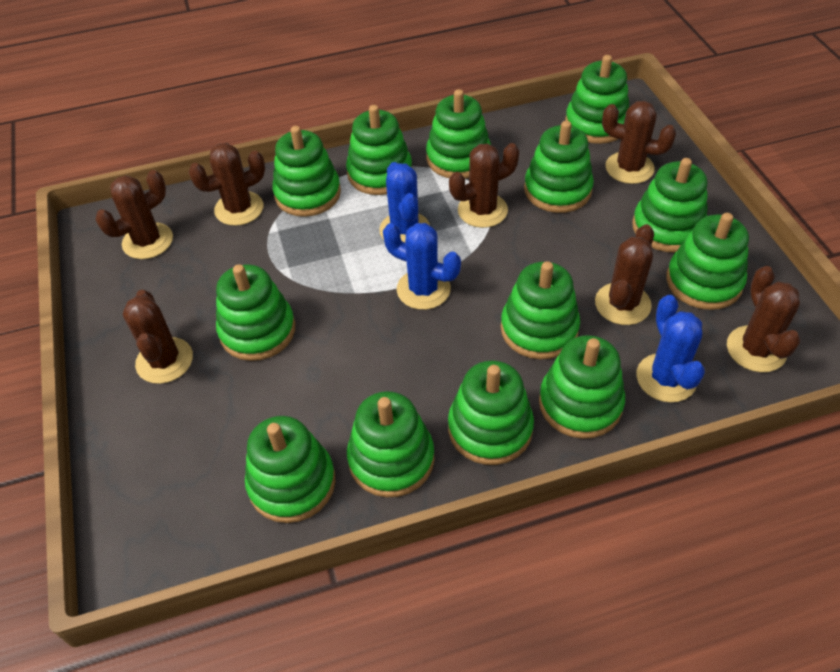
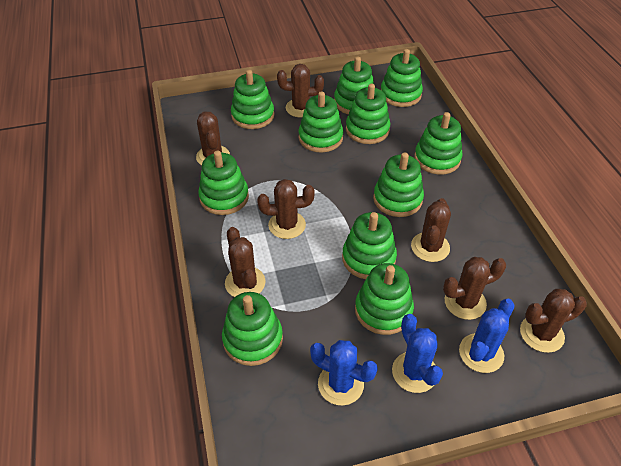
green stacking toy: [216,264,295,361] [245,416,336,523] [272,126,341,217] [346,105,412,195] [347,391,434,497] [426,89,491,179] [448,360,534,465] [501,261,580,359] [524,121,594,213] [539,335,625,439] [565,55,629,144] [632,158,708,252] [667,213,749,310] = 13 -> [198,151,249,215] [222,292,283,366] [231,70,274,129] [299,91,343,152] [334,57,374,114] [342,212,397,279] [346,84,390,144] [355,263,414,335] [373,152,424,217] [381,49,423,107] [414,112,462,175] = 11

